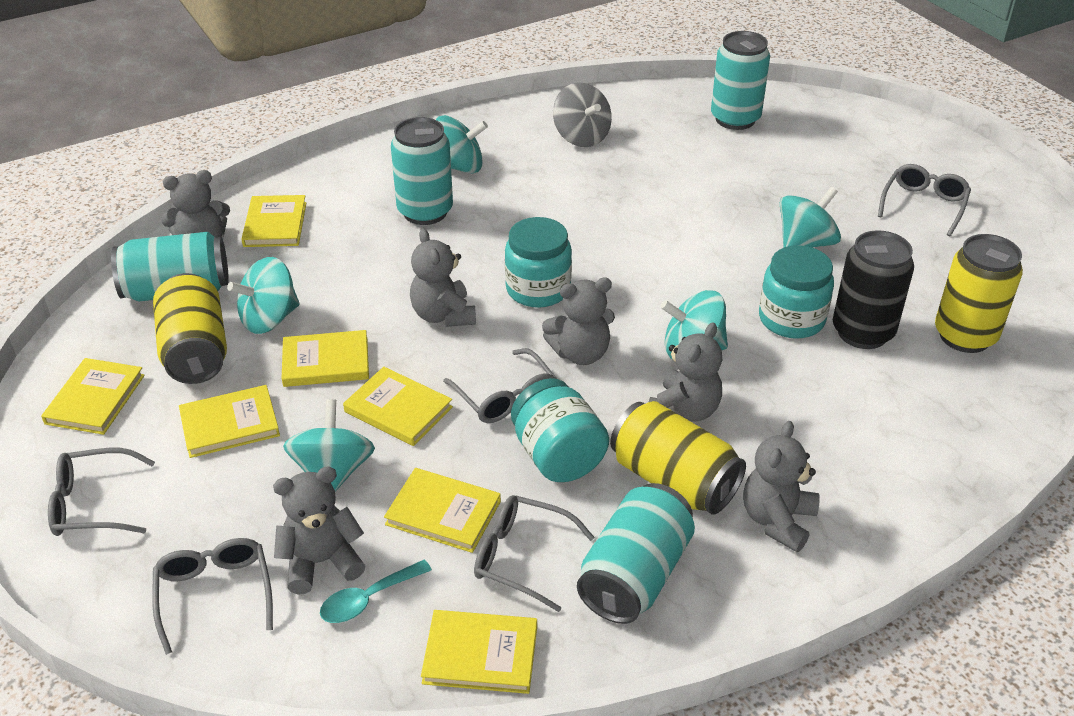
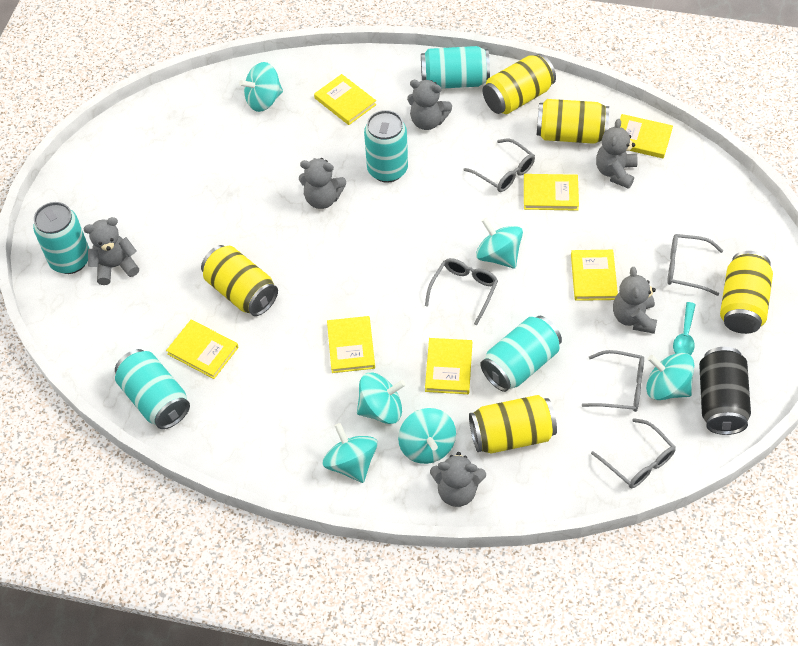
grey spinning top: [553,82,612,147] = 1 -> none = 0
turquoise can: [111,232,229,301] [391,117,453,225] [577,483,695,624] [711,31,770,130] = 4 -> [33,202,89,274] [115,349,190,429] [364,110,408,183] [421,46,490,89] [480,316,562,392] = 5
turquoise jar: [505,217,572,308] [511,378,609,482] [759,245,834,339] = 3 -> none = 0
turquoise spinning top: [227,257,300,334] [283,399,375,492] [436,115,488,173] [660,290,728,359] [780,187,841,248] = 5 -> [239,62,283,112] [322,423,378,483] [357,373,406,424] [398,408,456,464] [476,218,523,269] [646,353,694,400] = 6
yellow can: [153,273,227,384] [610,401,746,515] [935,234,1023,353] = 3 -> [201,245,278,316] [469,395,557,453] [483,54,556,114] [537,99,609,144] [720,251,773,334] = 5

